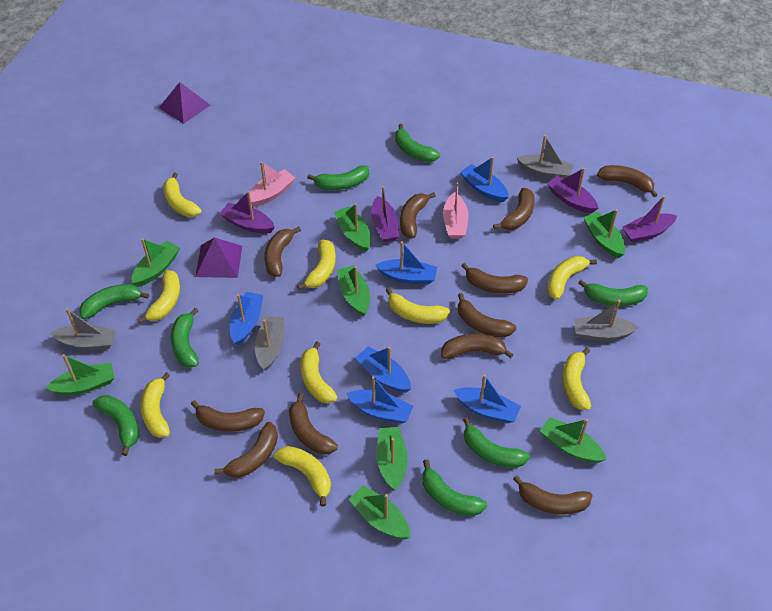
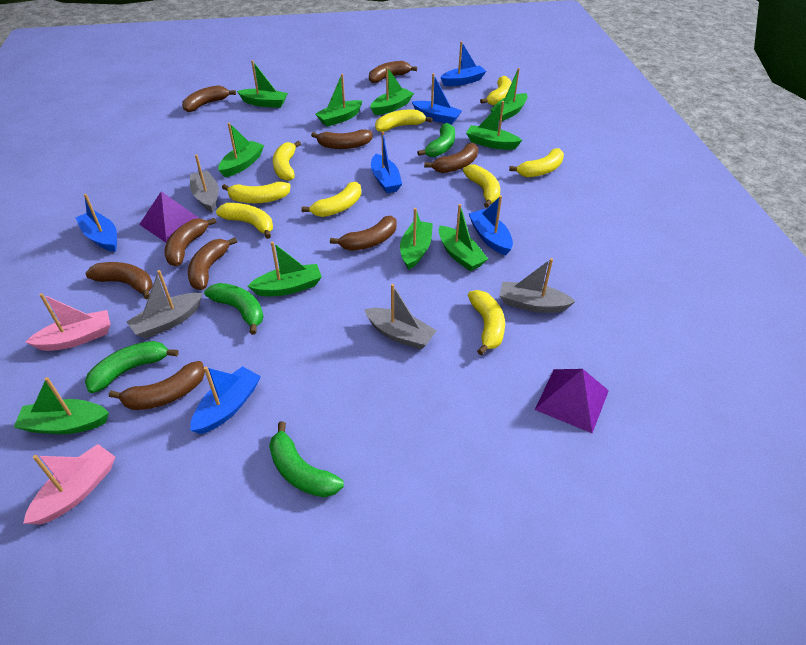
brown banana: [191,400,265,432] [215,422,278,478] [264,227,301,277] [289,393,338,455] [400,192,436,239] [441,334,514,359] [458,293,516,338] [461,263,528,294] [493,188,535,230] [513,475,593,515] [597,165,657,197] = 11 -> [85,262,153,300] [109,361,205,410] [165,218,216,266] [182,85,236,112] [188,237,237,290] [311,129,373,149] [330,216,396,251] [369,61,417,83] [424,143,478,173] = 9
green banana: [79,284,149,319] [93,395,139,456] [171,308,199,368] [307,165,369,190] [395,124,440,162] [422,459,487,516] [463,417,530,468] [578,279,648,306] = 8 -> [85,341,179,393] [204,283,264,335] [269,421,344,497] [417,123,455,157] = 4
green boat: [46,354,114,395] [132,238,180,287] [334,203,371,252] [337,265,370,316] [349,485,411,539] [376,427,407,490] [540,417,607,463] [584,209,625,258] = 8 -> [14,377,109,434] [218,123,264,177] [237,60,288,108] [248,242,322,296] [315,74,363,127] [370,67,414,115] [400,208,433,270] [439,204,488,271] [466,101,522,150] [491,68,528,121] = 10
purple boat: [219,191,275,234] [371,186,399,242] [547,168,598,213] [622,195,677,243] = 4 -> none = 0

